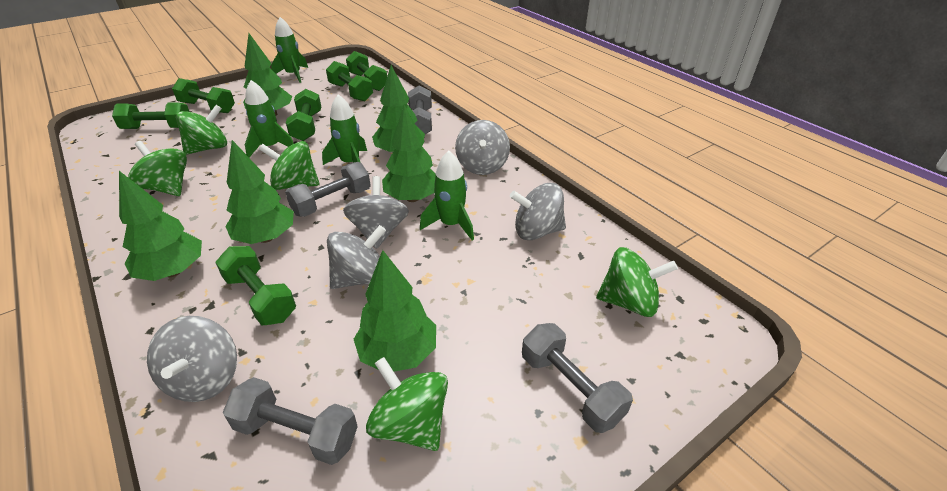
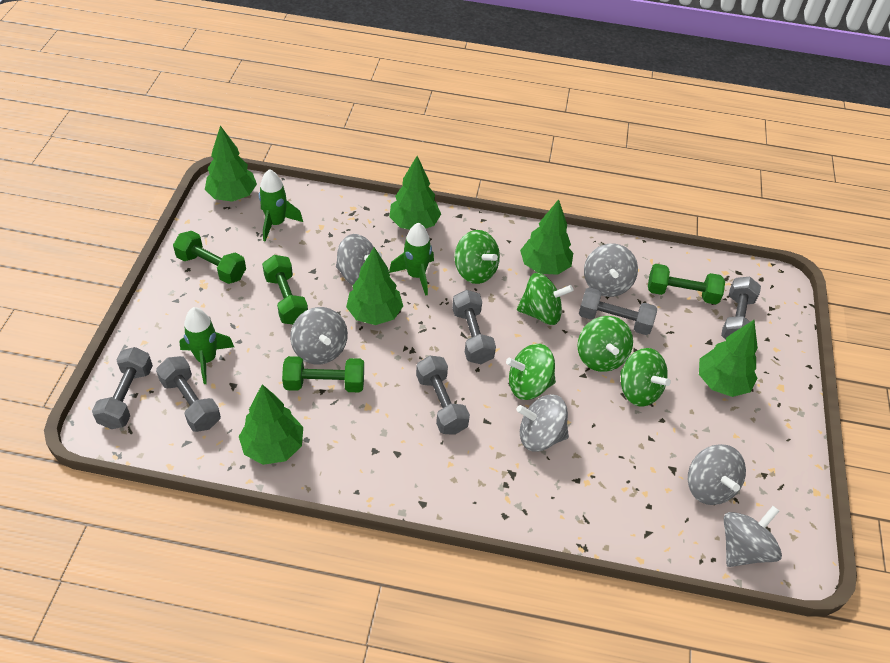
green dumbbell: [112,102,190,129] [172,78,235,113] [215,246,296,325] [286,89,321,141] [326,61,373,102] [346,51,387,91] = 6 -> [173,231,246,284] [262,255,308,324] [282,356,364,392] [648,264,725,304] = 4
green rocket: [245,80,294,157] [271,17,308,83] [322,94,367,165] [420,151,474,240] = 4 -> [179,307,234,384] [259,169,303,241] [389,223,434,296] = 3
grey dumbbell: [223,377,358,465] [285,162,371,217] [408,86,432,134] [522,323,633,433] = 4 -> [92,347,153,429] [156,356,221,432] [416,356,470,435] [452,290,496,364] [579,287,657,335] [721,277,761,339] = 6
grey spinning top: [147,316,237,402] [327,225,386,289] [343,176,409,249] [455,120,510,175] [510,183,566,240] = 5 -> [290,307,348,364] [336,234,382,285] [517,395,569,452] [584,243,638,297] [688,444,746,505] [724,506,782,567] = 6

